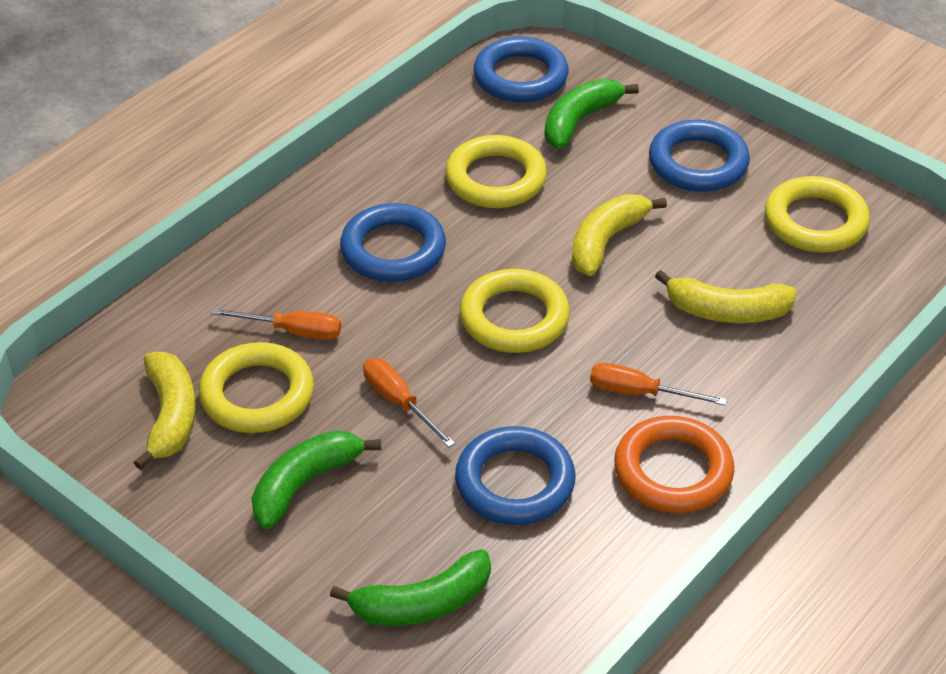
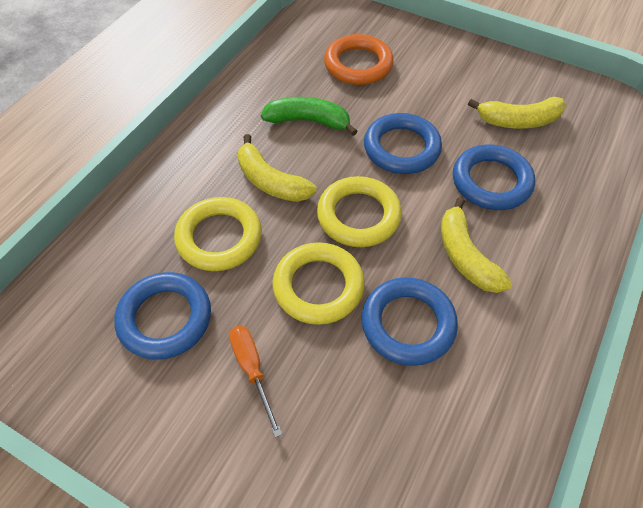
green banana: [251,430,381,529] [330,549,491,626] [544,78,639,149] = 3 -> [261,97,357,136] = 1
orange screwdriver: [211,308,341,340] [363,358,455,447] [590,363,727,405] = 3 -> [229,325,282,438] = 1
yellow ring: [199,342,314,433] [445,135,547,208] [460,269,570,353] [765,176,870,253] = 4 -> [174,197,262,271] [272,242,365,325] [317,176,402,247] = 3

